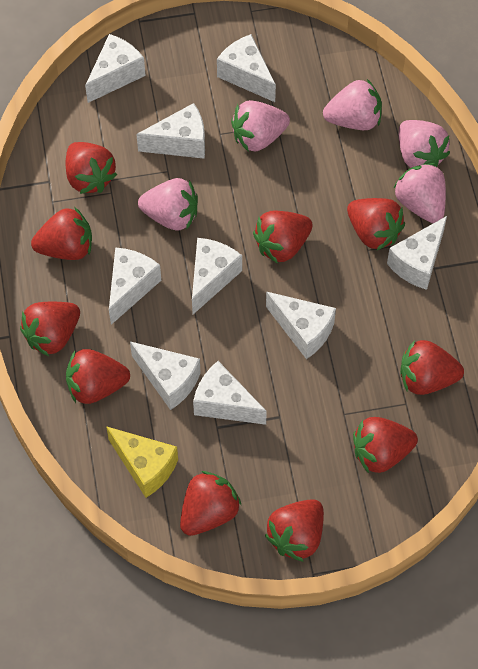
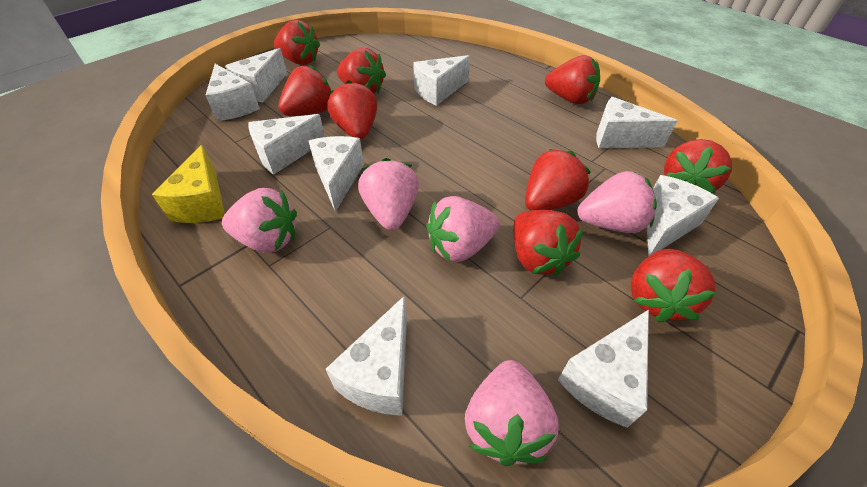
red strawberry: [20,302,80,356] [31,207,92,260] [66,142,117,194] [66,349,130,404] [180,471,241,536] [253,210,313,264] [265,499,324,562] [347,198,405,250] [353,417,418,473] [400,340,464,395] = 10 -> [274,20,320,65] [278,65,331,116] [327,80,377,139] [337,48,386,94] [513,210,583,277] [525,149,591,211] [545,55,600,104] [631,249,716,322] [664,139,732,194] = 9

